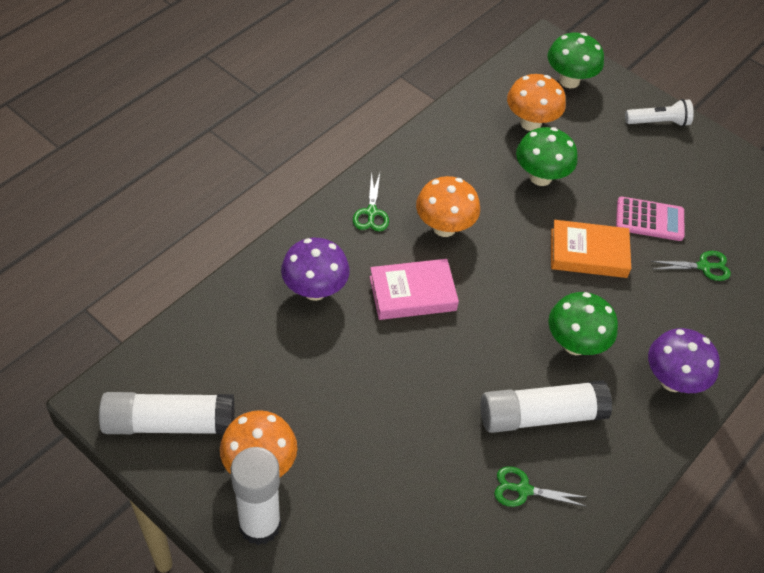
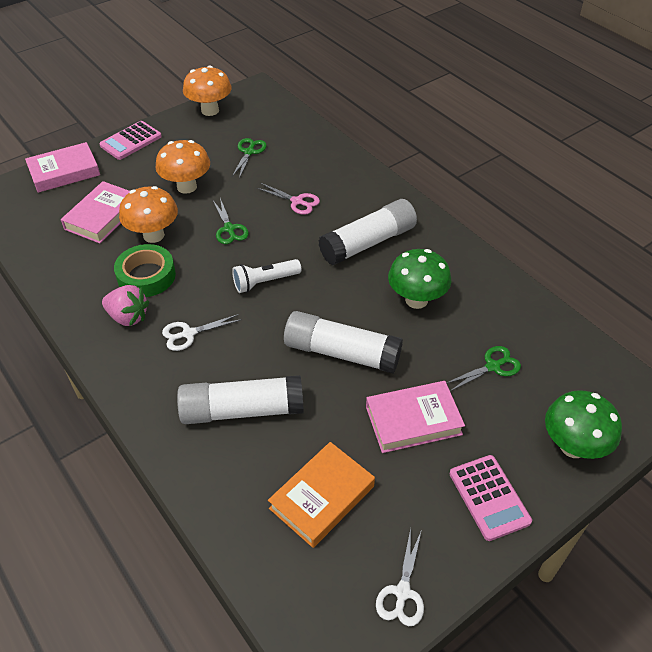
green mushroom: [516,127,578,186] [547,33,604,88] [548,292,618,355] = 3 -> [388,249,451,309] [545,390,622,459] = 2
green tape: none = 0 -> [114,244,176,297] = 1
pink book: [369,259,459,320] = 1 -> [25,142,100,193] [61,181,130,244] [366,381,465,453] = 3
pink calculator: [616,197,684,241] = 1 -> [99,121,162,160] [450,455,532,541] = 2
pink scissors: none = 0 -> [257,183,320,215] = 1
pink strawberry: none = 0 -> [102,285,149,326] = 1
purple mushroom: [281,238,350,301] [648,328,720,393] = 2 -> none = 0
white scissors: none = 0 -> [162,314,242,351] [376,528,424,626] = 2

